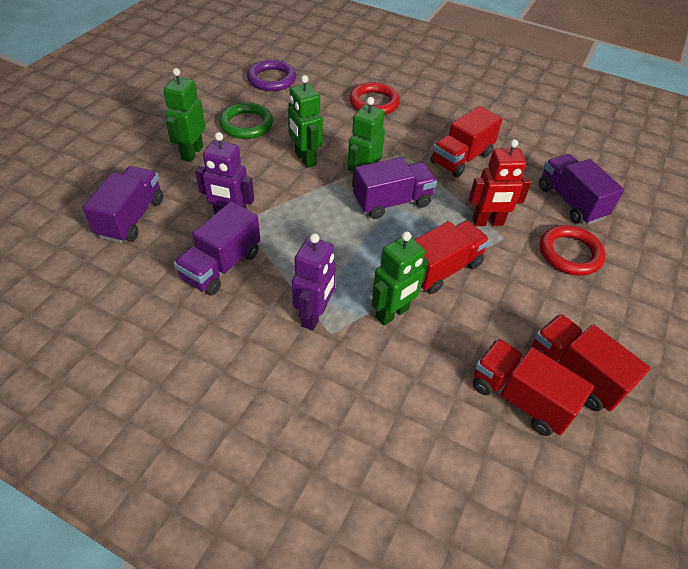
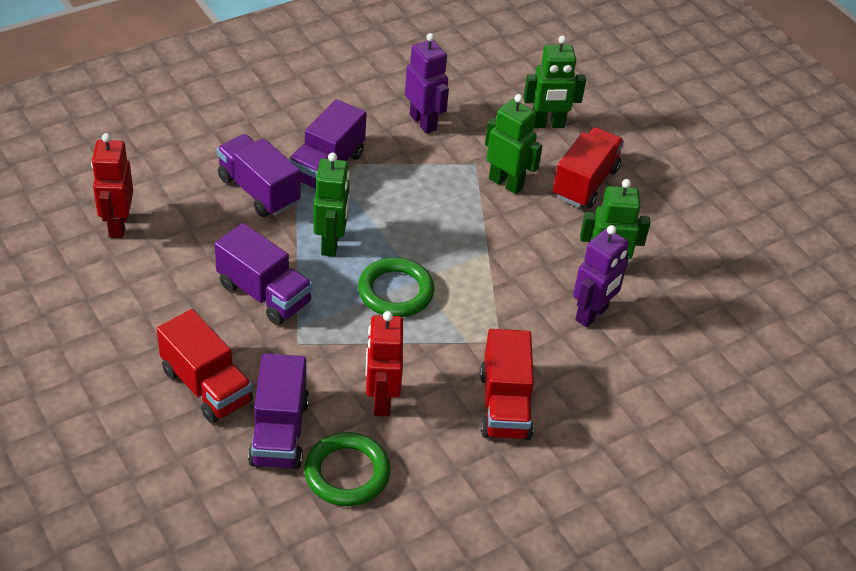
green ring: [219,102,273,139] = 1 -> [304,432,390,506] [358,258,434,317] = 2
purple ring: [247,60,296,91] = 1 -> none = 0
red ring: [349,82,400,115] [540,225,606,275] = 2 -> none = 0
red robot: [469,139,531,226] = 1 -> [91,133,133,238] [366,311,403,416] = 2
red truck: [414,221,490,294] [431,106,503,178] [473,338,594,436] [532,314,650,412] = 4 -> [157,309,253,423] [480,329,534,440] [553,127,624,208] = 3

